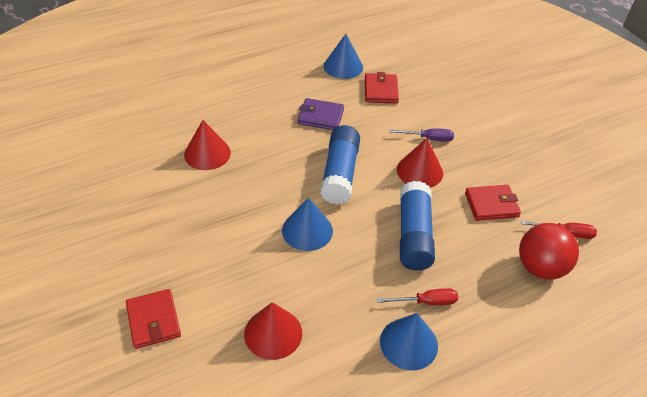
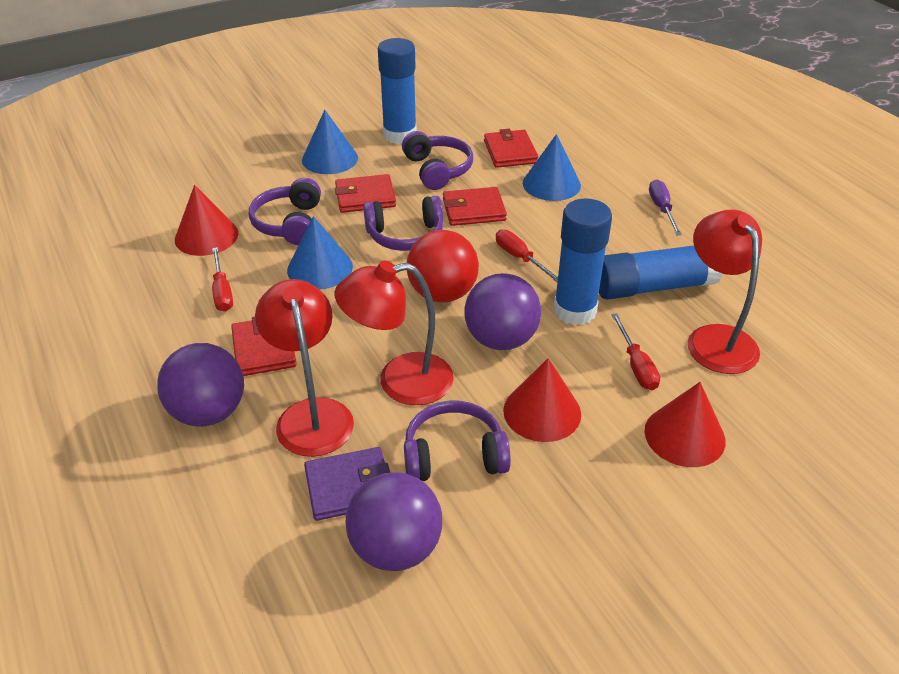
blue glue stick: [320,125,360,205] [400,181,435,270] = 2 -> [378,38,417,144] [553,198,612,325] [599,245,722,300] = 3
purple ball: none = 0 -> [157,343,244,427] [345,472,442,571] [464,273,541,350] = 3
purple headphones: none = 0 -> [249,178,321,245] [363,196,443,251] [402,131,473,190] [404,401,511,481] = 4
red lamp: none = 0 -> [255,279,354,457] [335,261,454,405] [688,210,762,374] = 3
red screwdriver: [377,288,458,305] [521,221,597,239] = 2 -> [212,247,233,312] [496,229,558,282] [611,313,660,390] = 3
red wallet: [126,289,181,349] [365,72,399,104] [465,185,521,221] = 3 -> [231,317,297,376] [335,174,396,213] [443,187,507,226] [484,129,538,168] = 4

